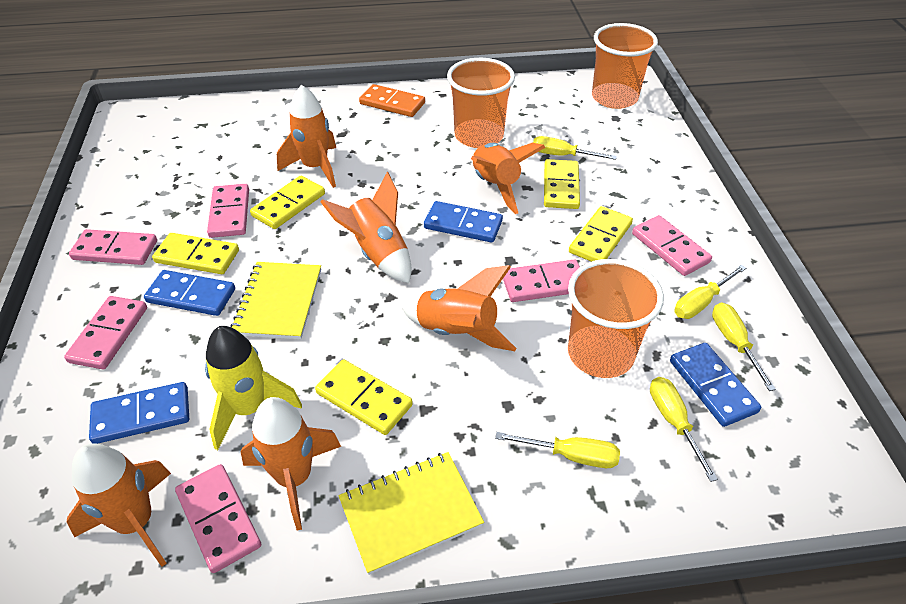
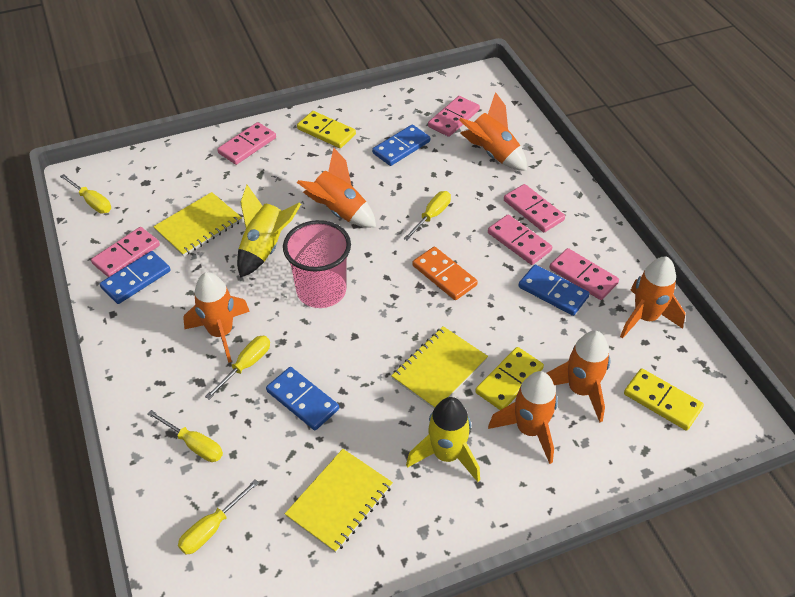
orange cup: [447,58,515,148] [568,259,664,378] [592,23,658,109] = 3 -> none = 0
pink cup: none = 0 -> [283,220,351,308] = 1
yellow domino: [152,233,239,274] [250,176,325,229] [315,359,413,435] [544,159,580,209] [569,206,633,262] = 5 -> [297,111,356,148] [475,347,544,410] [624,368,704,430] = 3
yellow notebook: [230,262,321,339] [338,452,484,575] = 2 -> [153,192,242,256] [285,449,393,553] [391,326,488,409] = 3
yellow rocket: [205,326,302,450] = 1 -> [237,185,301,278] [406,397,480,482] = 2

